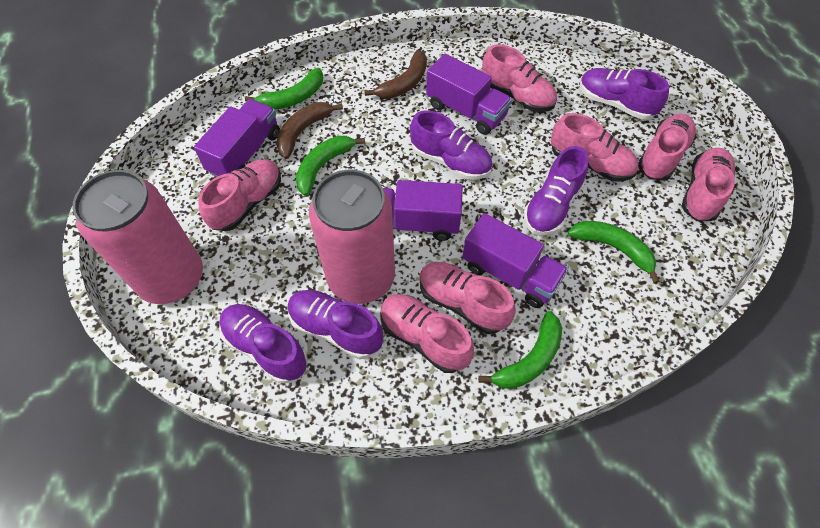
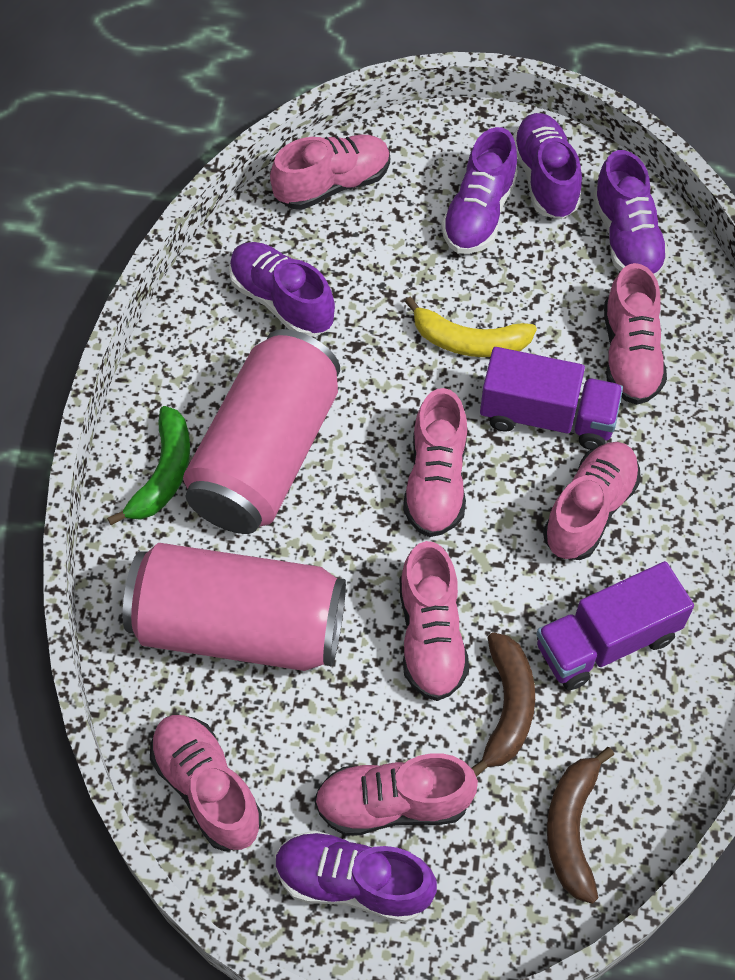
green banana: [245,68,323,110] [296,136,365,196] [478,311,562,389] [568,221,660,284] = 4 -> [107,406,190,525] = 1
purple truck: [194,99,280,177] [383,180,463,241] [426,54,512,135] [462,213,568,308] = 4 -> [480,347,623,450] [536,561,694,690] = 2
yellow banana: none = 0 -> [405,297,537,357] = 1

